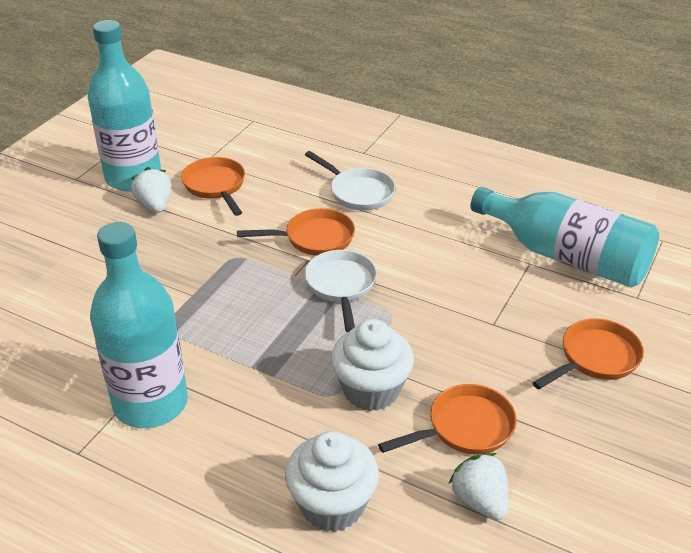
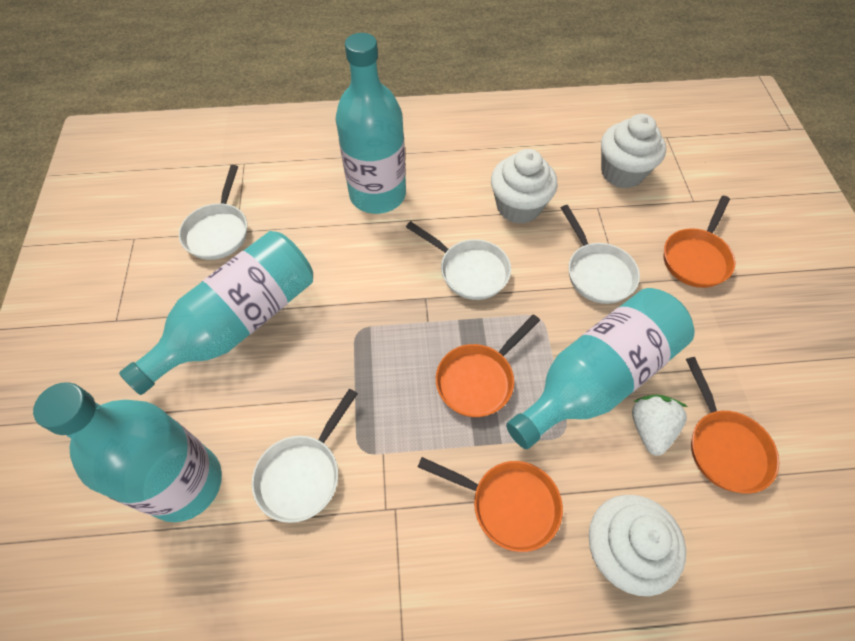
turquoise bottle: [88,20,161,192] [90,222,188,428] [470,187,659,288] = 3 -> [33,383,222,522] [119,231,313,395] [336,33,406,214] [506,288,694,449] = 4
white cupcake: [285,431,379,532] [331,319,414,411] = 2 -> [491,149,558,224] [589,495,686,596] [601,114,666,188] = 3
white pan: [305,151,395,211] [305,250,377,332] = 2 -> [179,165,247,260] [252,389,358,523] [406,221,511,300] [561,205,640,304] = 4
white strawberry: [131,167,171,212] [448,453,508,521] = 2 -> [632,395,688,456] = 1

